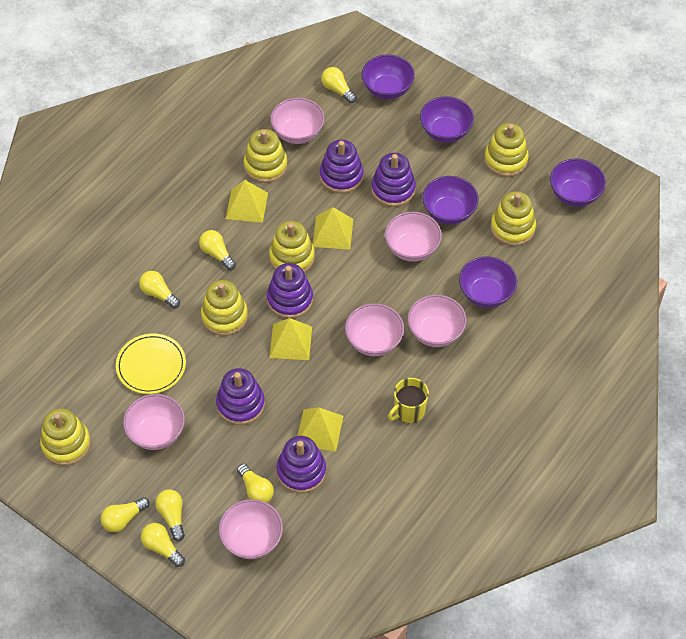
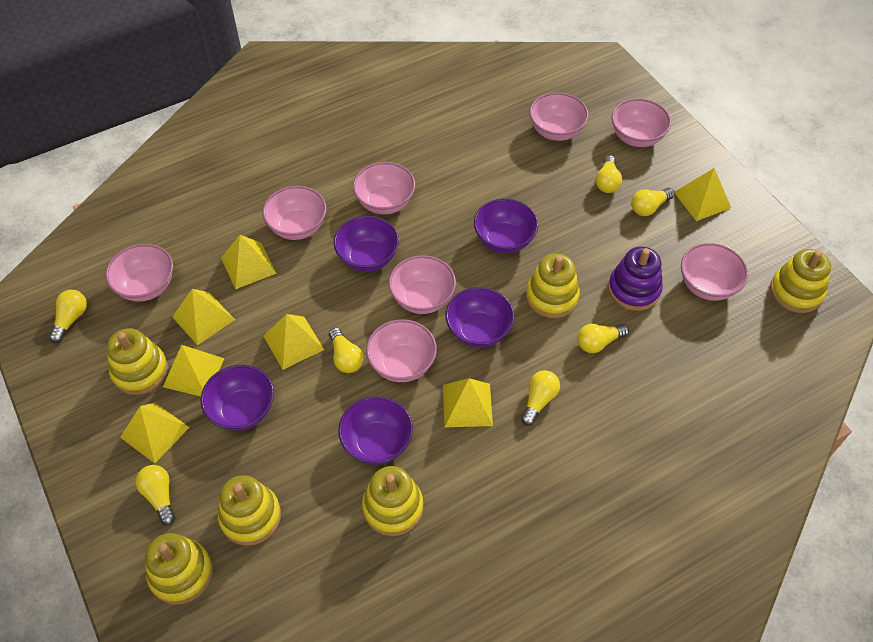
pink bowl: [123,394,185,450] [219,499,283,559] [270,98,325,144] [345,303,404,356] [385,212,442,262] [407,295,467,347] = 6 -> [105,244,173,302] [262,186,326,240] [353,162,415,214] [366,319,437,382] [389,255,456,314] [529,92,589,141] [612,98,671,147] [681,243,748,301] = 8
purple stacking toy: [216,368,265,425] [267,263,313,319] [276,436,326,493] [320,140,364,193] [371,153,416,207] = 5 -> [608,246,663,311] = 1
yellow mug: [388,378,429,423] = 1 -> none = 0
yellow plate: [116,334,186,394] = 1 -> none = 0
yellow pyramid: [226,180,268,223] [269,318,312,360] [298,408,343,452] [313,207,353,250] = 4 -> [120,402,190,463] [163,345,225,396] [172,289,235,345] [221,235,277,289] [264,314,324,370] [443,378,493,427] [675,168,731,221] = 7

